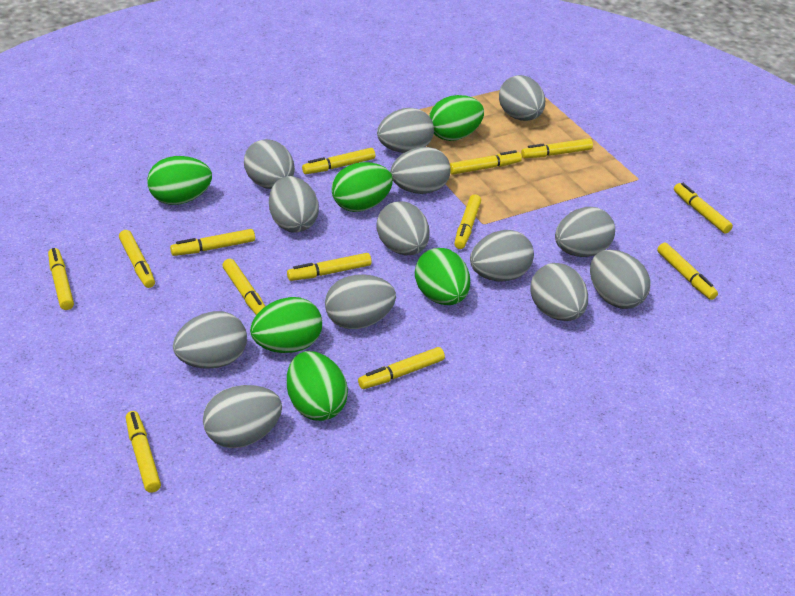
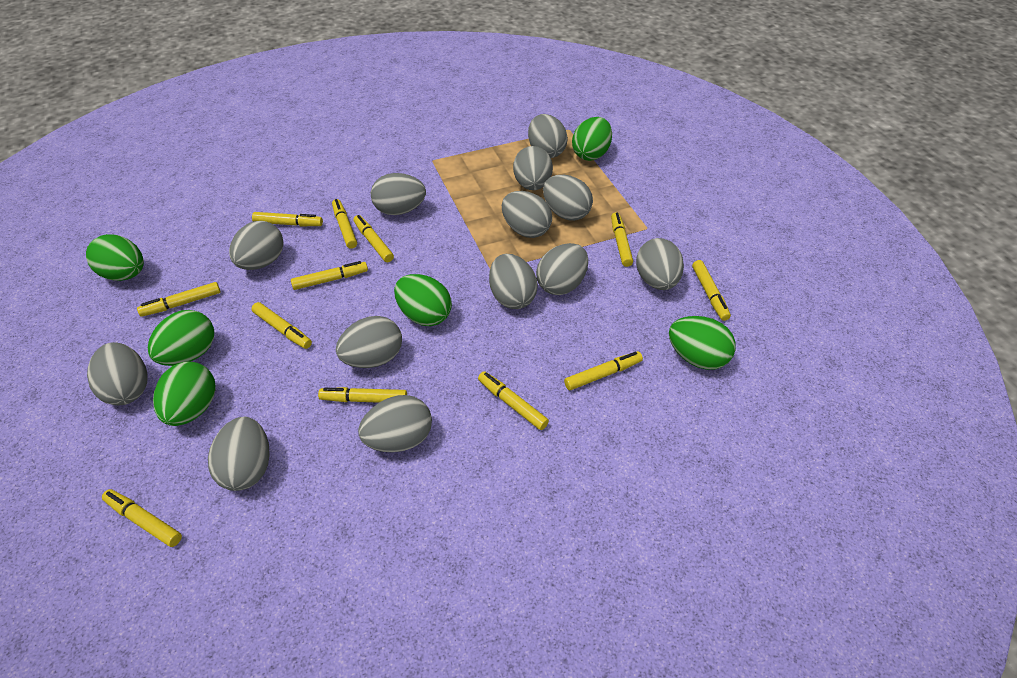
yellow marker: [48,248,74,310] [119,230,155,288] [126,411,161,493] [170,229,255,256] [222,259,265,315] [287,253,372,281] [302,148,375,174] [358,347,445,389] [450,150,522,175] [454,194,481,249] [521,138,593,158] [657,243,718,300] [674,183,733,234] = 13 -> [102,489,182,547] [137,282,221,317] [252,212,323,226] [252,302,312,349] [291,261,368,290] [318,387,407,403] [332,199,357,249] [353,215,394,262] [478,371,549,430] [564,351,643,390] [611,212,633,267] [692,260,731,321] = 12

